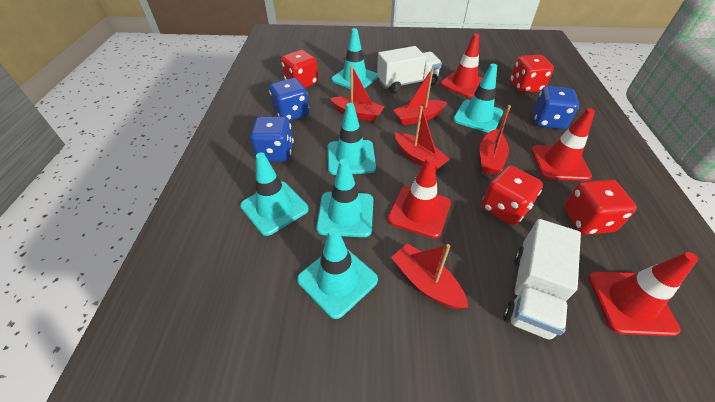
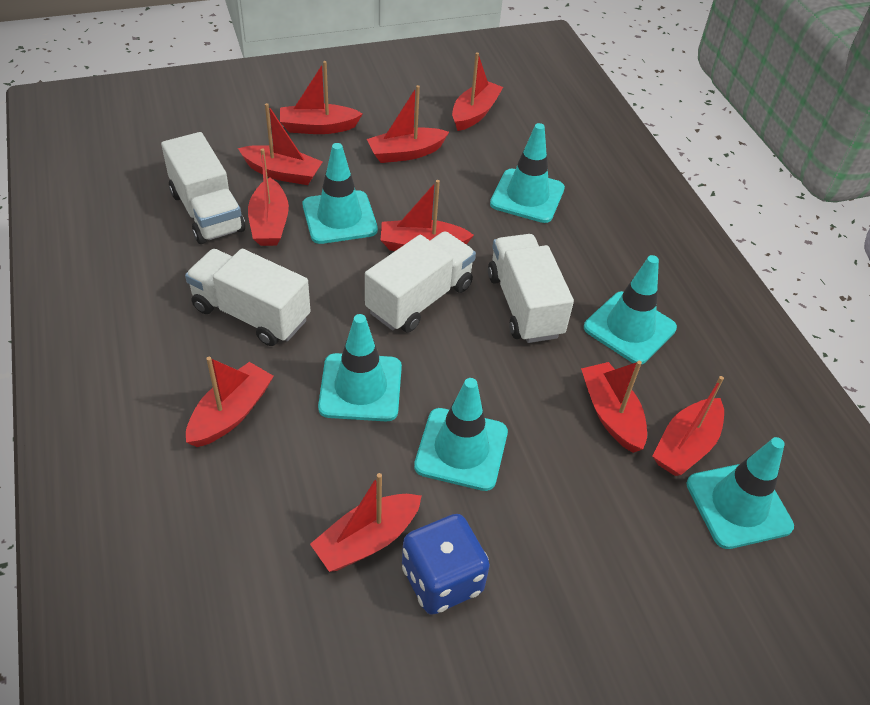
blue dice: [250,116,294,162] [269,78,309,121] [533,86,579,129] = 3 -> [402,514,490,615] = 1
red boat: [330,65,384,122] [391,243,468,309] [393,69,447,125] [395,106,450,170] [480,105,511,175] = 5 -> [186,357,274,447] [238,103,323,185] [248,148,289,246] [280,61,363,134] [310,473,422,572] [367,85,449,163] [381,180,474,251] [452,52,503,131] [581,361,647,453] [652,376,724,476] = 10
red dice: [281,50,318,88] [482,165,543,225] [510,55,554,93] [564,179,637,235] = 4 -> none = 0
red traffic cone: [388,156,451,238] [440,33,483,98] [531,108,595,181] [588,252,698,336] = 4 -> none = 0
white truck: [377,46,442,93] [503,219,581,341] = 2 -> [161,132,245,244] [185,249,310,346] [365,231,476,333] [488,234,574,343] = 4

